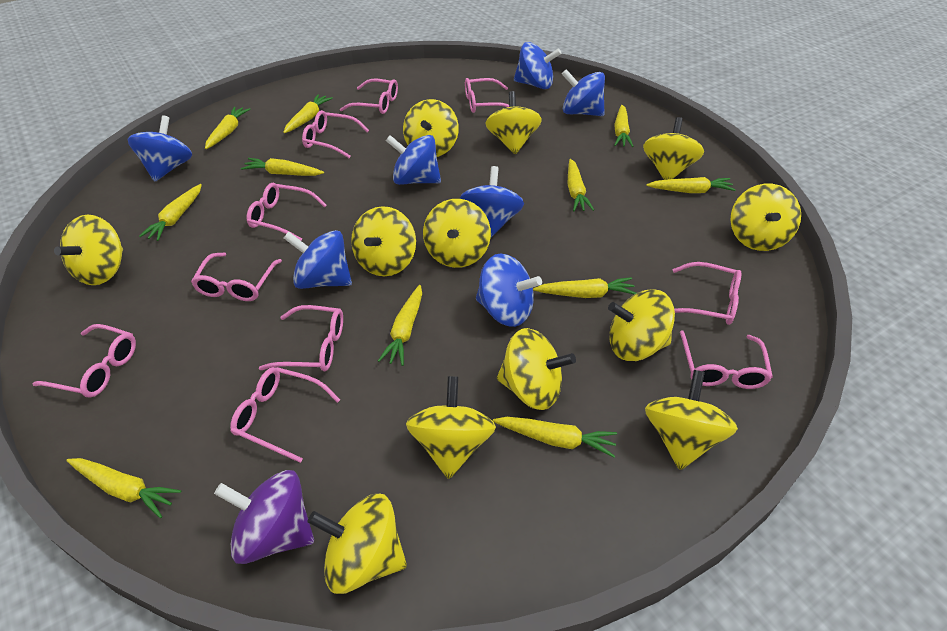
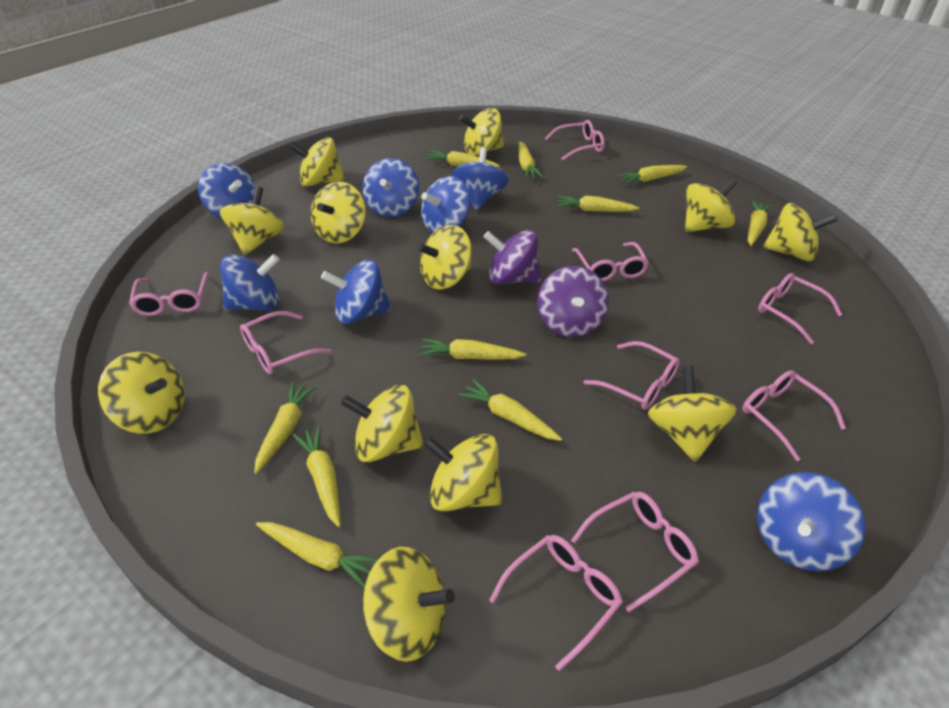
pink glasses: [32,324,136,398] [191,253,282,301] [230,367,340,463] [247,183,327,240] [259,305,343,371] [302,110,369,158] [340,79,398,114] [465,78,509,113] [673,262,742,325] [680,330,773,389] = 10 -> [129,272,209,316] [240,311,332,374] [489,535,623,671] [545,120,605,160] [571,492,699,612] [572,242,649,281] [584,341,680,410] [742,371,846,461] [758,273,843,344] = 9
purple spinning top: [214,470,314,564] = 1 -> [483,230,541,285] [537,266,609,338] = 2
yellow carrot: [66,458,181,518] [139,184,202,241] [205,107,250,149] [241,158,324,176] [283,94,333,133] [378,285,422,366] [493,417,617,458] [533,277,636,298] [567,159,594,211] [614,105,634,147] [646,177,736,193] = 11 -> [254,381,317,474] [256,522,378,588] [293,426,340,527] [419,338,526,360] [426,151,500,167] [458,379,562,441] [519,142,543,179] [557,195,640,212] [617,165,687,184] [748,200,772,246] = 10

